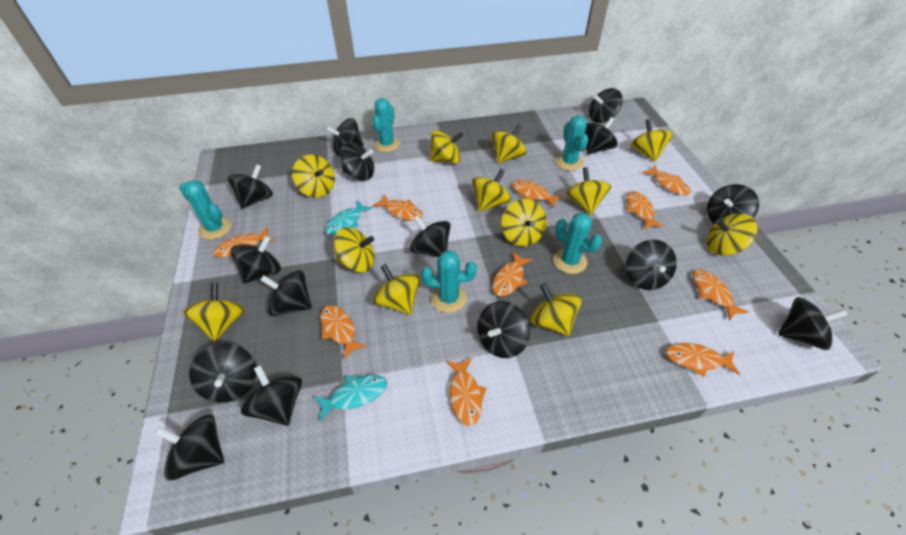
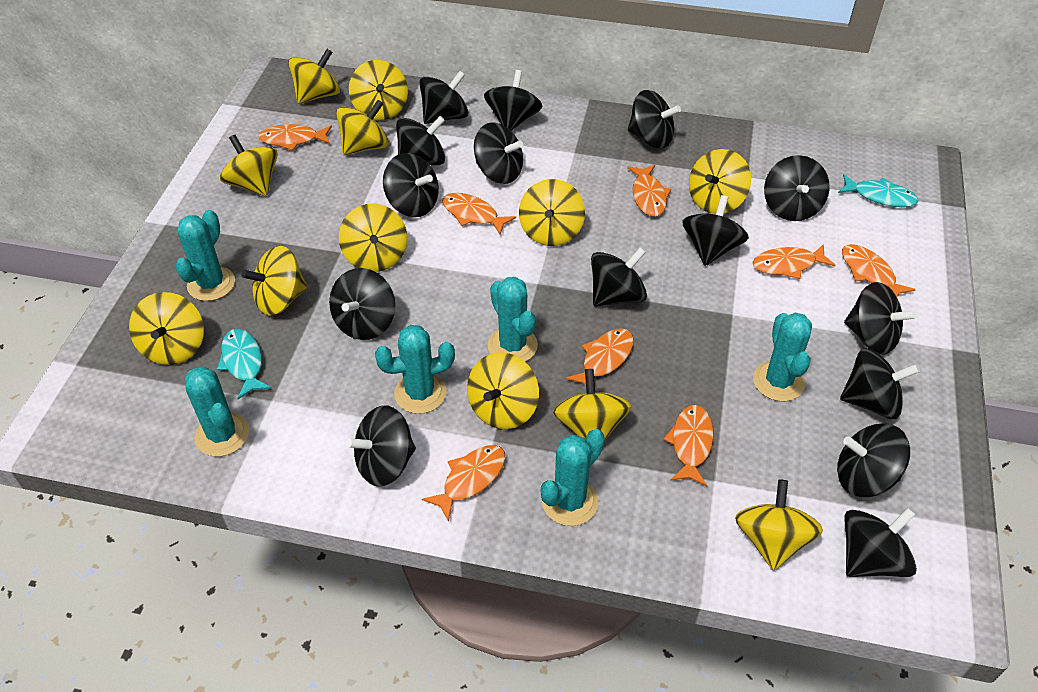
orange fish: [213,227,274,257] [320,305,367,359] [373,194,423,221] [446,358,487,426] [492,252,533,296] [512,180,562,208] [626,191,664,229] [642,165,691,196] [666,343,740,377] [693,270,749,321] = 10 -> [258,124,332,151] [422,445,506,522] [442,193,516,235] [566,328,634,386] [627,165,671,217] [663,405,714,486] [753,244,836,279] [842,244,916,297] = 8
turquoise cactus: [179,180,231,239] [372,98,400,152] [421,250,477,313] [553,213,602,274] [556,116,589,171] = 5 -> [175,210,235,301] [185,367,249,457] [375,325,455,414] [488,277,538,362] [541,429,605,526] [753,312,812,401] = 6

